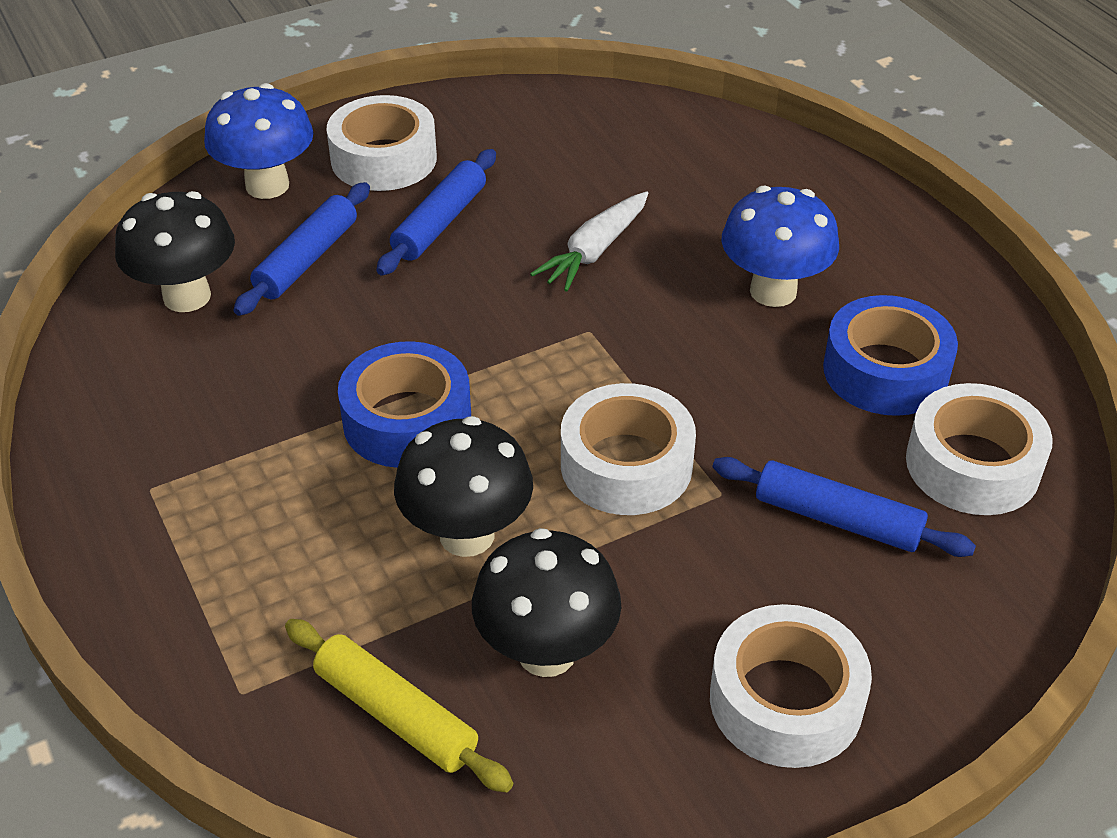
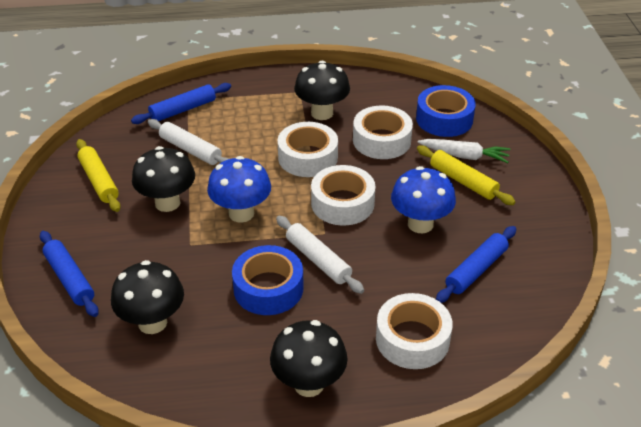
black mushroom: [115,191,235,312] [394,416,533,557] [472,528,621,677] = 3 -> [111,260,184,334] [132,146,195,212] [270,320,347,397] [294,61,350,120] = 4
white rolling pin: none = 0 -> [148,119,229,165] [276,216,364,294] = 2
yellow rolling pin: [285,619,513,793] = 1 -> [76,139,121,212] [417,145,515,205] = 2

